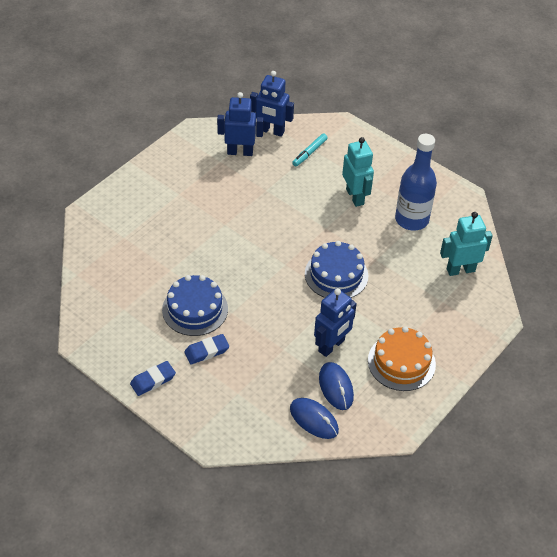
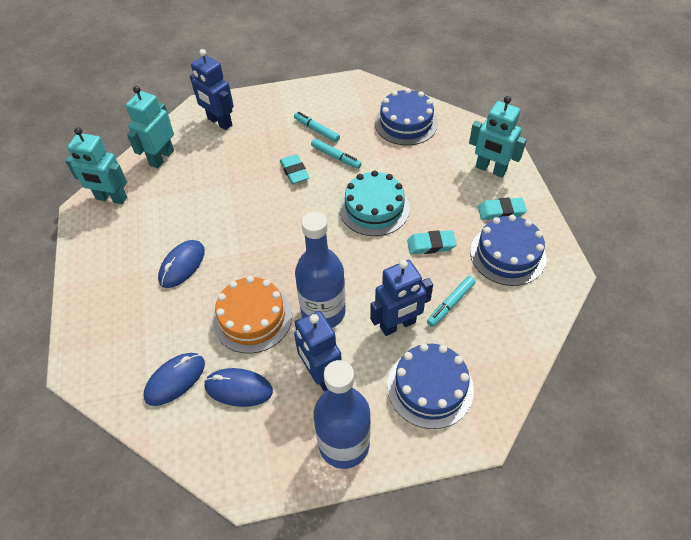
blue bottle: [395,134,437,231] = 1 -> [295,212,346,328] [313,360,371,469] = 2
blue cake: [162,275,228,336] [305,241,368,298] = 2 -> [375,88,438,145] [387,343,474,429] [470,215,547,286] = 3
blue eraser: [130,361,176,396] [184,334,229,364] = 2 -> none = 0
blue mouse: [290,398,339,439] [319,362,354,410] = 2 -> [144,353,205,406] [158,240,205,288] [204,368,273,407] = 3
turquoise cake: none = 0 -> [339,170,410,236] = 1
turquoise eraser: none = 0 -> [280,154,310,184] [407,230,457,254] [478,197,527,220] = 3
turquoise marker: [292,133,328,167] = 1 -> [294,112,340,142] [311,139,362,169] [427,276,476,327] = 3
turquoise robot: [342,137,374,207] [440,212,493,276] = 2 -> [65,127,127,204] [126,86,174,168] [469,96,527,177] = 3

